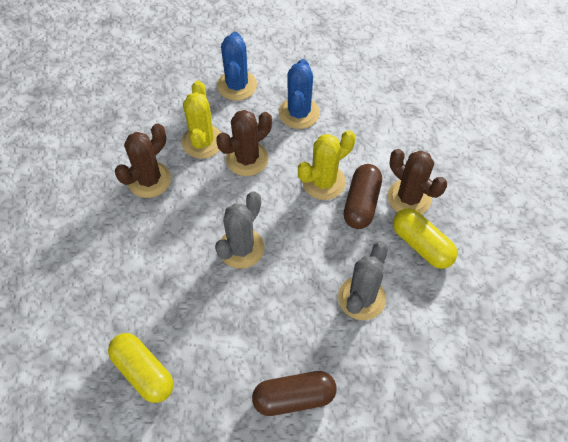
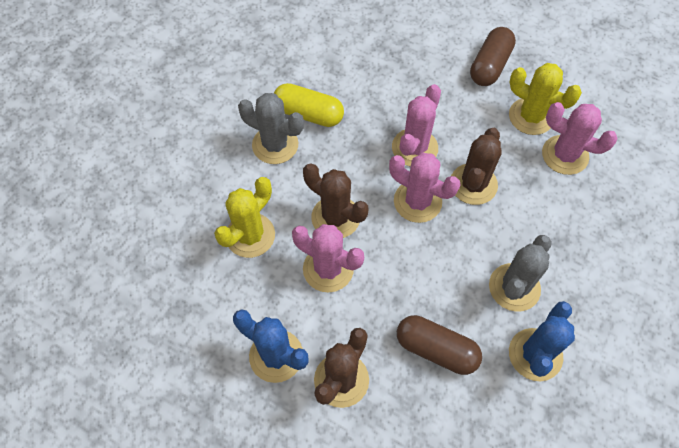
pink cactus: none = 0 -> [292,224,364,292] [389,153,460,223] [392,84,441,167] [542,102,618,175] = 4
yellow capsule: [108,333,173,403] [393,208,457,269] = 2 -> [274,83,344,127] = 1

